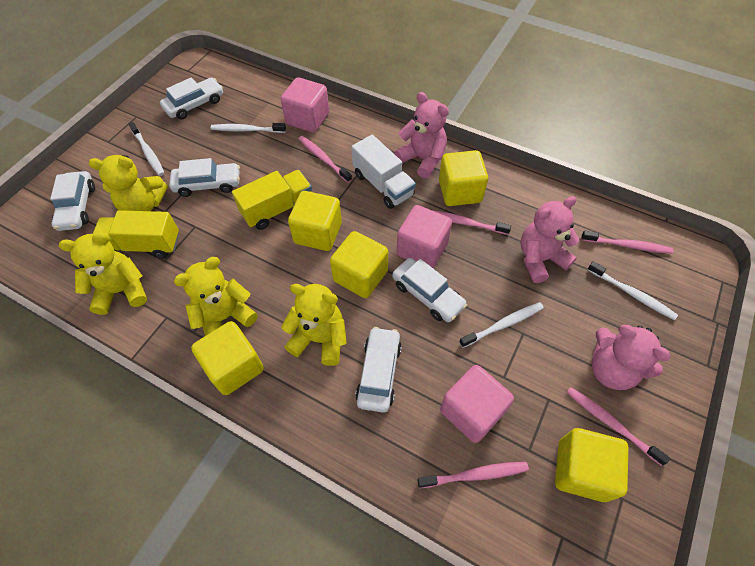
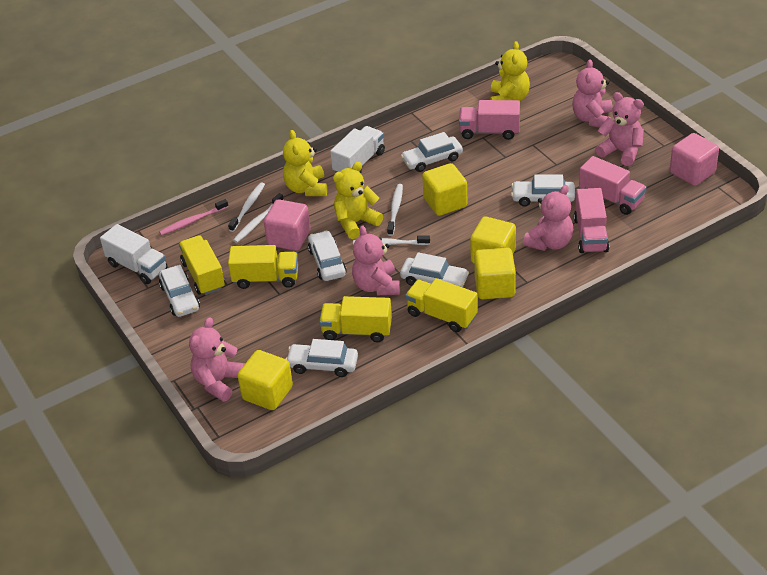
pink cube: [281,77,329,133] [397,205,452,268] [440,365,514,443] = 3 -> [264,199,311,251] [670,133,719,186] = 2
pink teddy bear: [394,92,449,179] [520,196,580,283] [592,325,671,390] = 3 -> [189,317,245,402] [352,225,400,295] [523,185,573,251] [572,59,613,128] [596,92,644,166] = 5
pink toothbrush: [299,136,352,183] [417,462,529,488] [432,210,511,235] [566,387,670,466] [581,231,673,254] = 5 -> [159,199,228,236] = 1
pink truck: none = 0 -> [459,100,520,140] [574,188,609,253] [579,156,647,215] = 3
white car: [50,171,95,231] [160,77,223,119] [169,158,240,197] [355,327,402,413] [392,258,467,322] = 5 -> [159,265,200,317] [286,339,358,377] [308,230,347,281] [400,252,469,287] [401,132,463,172] [511,174,575,207] = 6
white truck: [351,135,416,209] = 1 -> [100,224,168,284] [330,126,385,173] = 2
yellow cube: [191,321,264,395] [288,191,342,251] [330,231,388,298] [439,150,488,206] [555,428,628,502] = 5 -> [238,350,293,410] [422,163,467,216] [470,217,516,263] [474,248,516,299] = 4
yellow teddy bear: [59,232,147,315] [89,155,168,211] [174,257,258,336] [281,284,347,366] = 4 -> [283,130,327,196] [333,162,383,239] [490,41,530,101] = 3
yellow truck: [93,210,179,259] [232,170,312,230] = 2 -> [179,235,225,295] [228,245,298,289] [319,296,392,342] [405,278,478,332] = 4

